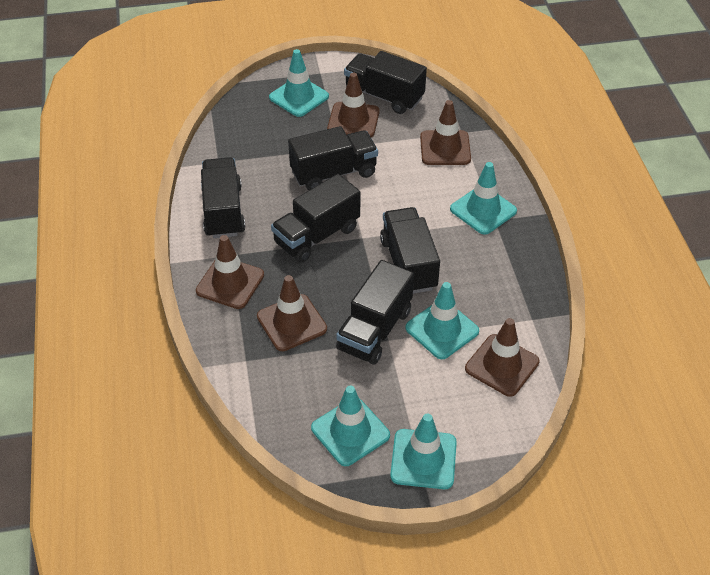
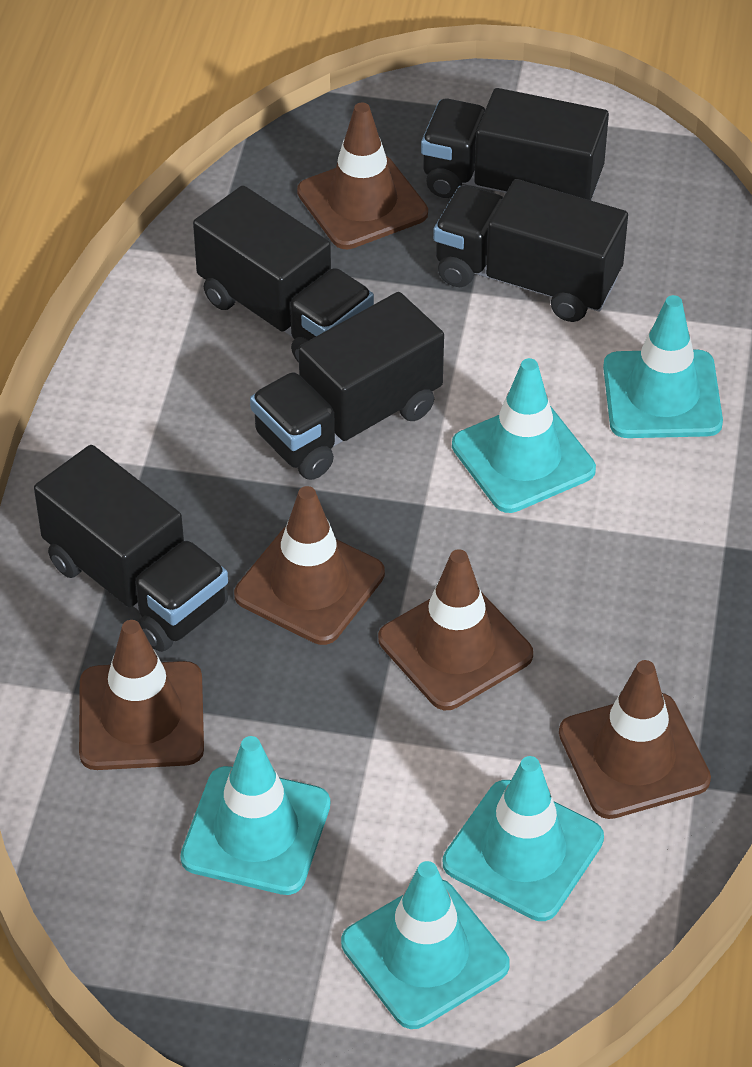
black truck: [201,157,245,238] [271,174,360,263] [288,126,378,190] [336,260,414,365] [344,51,427,114] [380,207,440,294] = 6 -> [34,445,228,652] [193,185,374,363] [250,292,444,480] [421,88,609,200] [433,179,628,322] = 5

